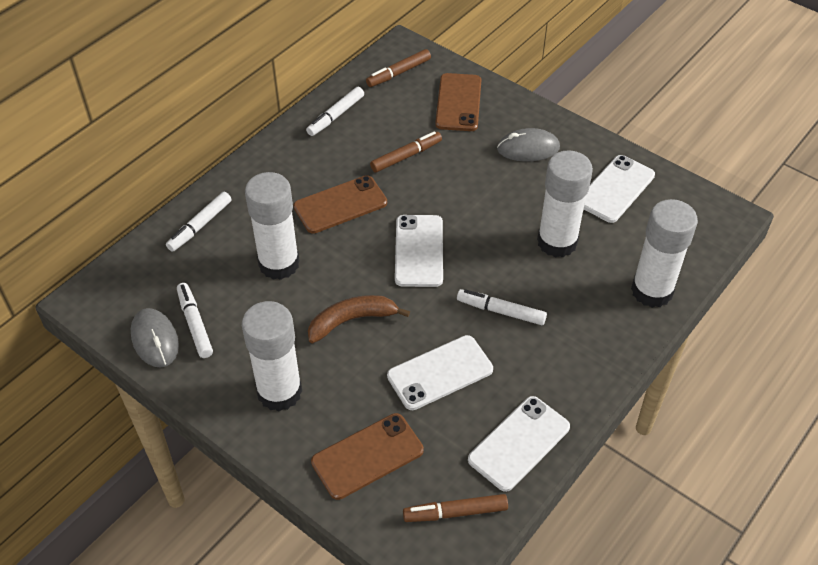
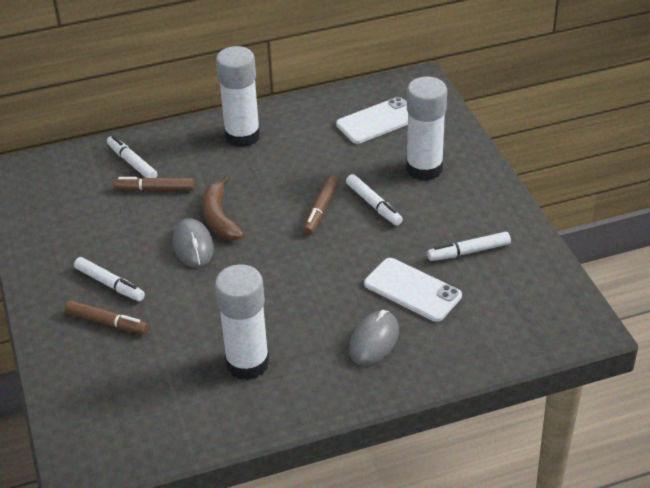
brown phone: [293,175,387,234] [311,413,424,500] [435,73,481,131] = 3 -> none = 0
white glue stick: [242,301,302,411] [245,172,300,280] [537,150,593,258] [631,199,698,308] = 4 -> [215,264,269,380] [216,46,260,147] [406,77,447,181] = 3
white phone: [387,335,493,410] [395,215,443,287] [468,396,570,492] [584,155,655,223] = 4 -> [336,97,408,144] [364,258,462,322] = 2

